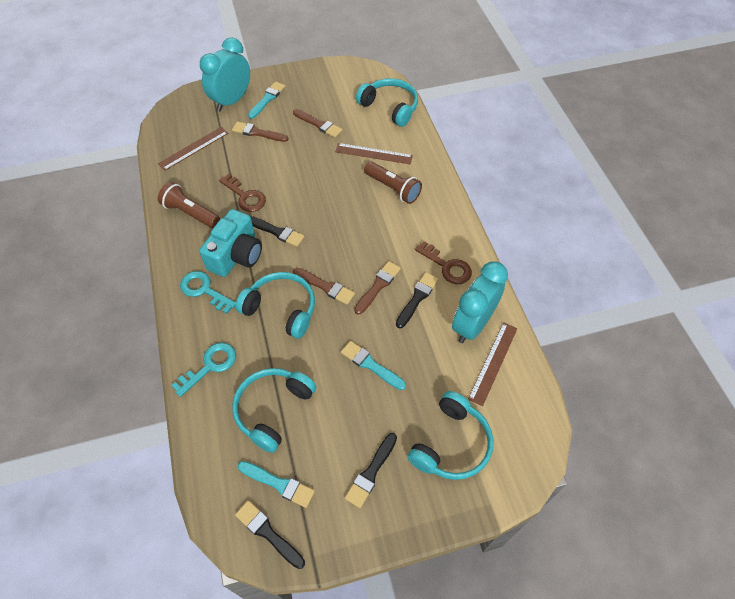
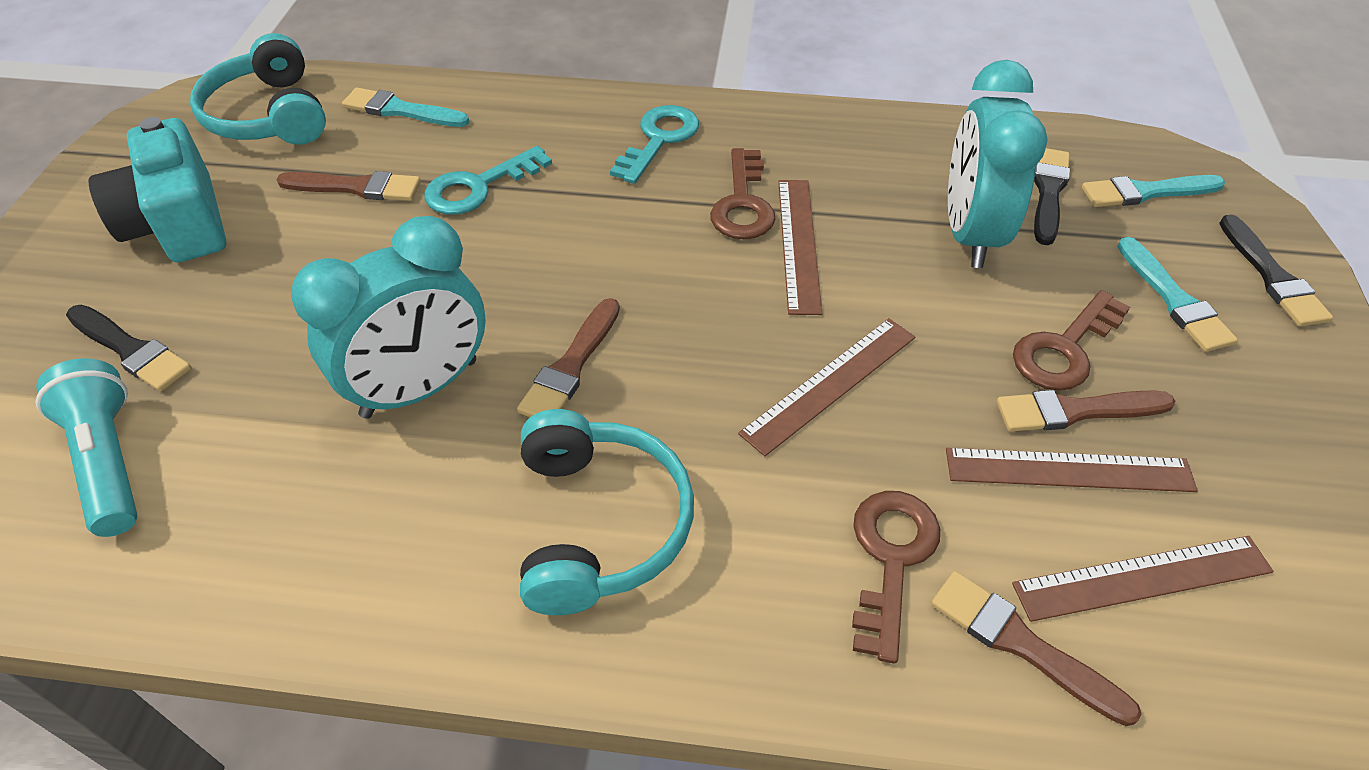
black brush: [235,500,305,569] [250,216,305,247] [345,433,397,508] [396,272,438,328] = 4 -> [66,305,191,392] [1034,148,1070,245] [1219,215,1333,326] = 3
brown flashlight: [158,182,220,228] [364,162,422,204] = 2 -> none = 0
brown key: [219,174,266,212] [415,241,472,284] = 2 -> [710,148,776,239] [852,491,940,664] [1013,290,1130,391] = 3
brown ruler: [158,127,228,171] [335,143,413,164] [468,322,518,406] = 3 -> [738,318,915,456] [778,180,822,315] [946,448,1198,492] [1012,536,1274,622] = 4
turquoise flashlight: none = 0 -> [36,359,138,537] = 1
turquoise headphones: [232,368,316,453] [236,272,315,339] [356,78,418,127] [407,391,494,480] = 4 -> [190,33,326,145] [520,409,694,615] = 2

